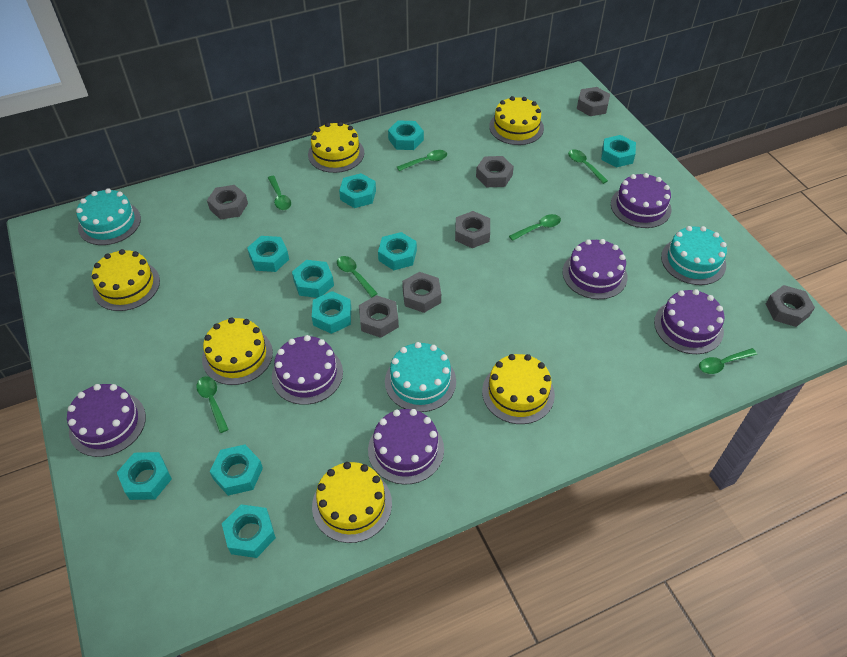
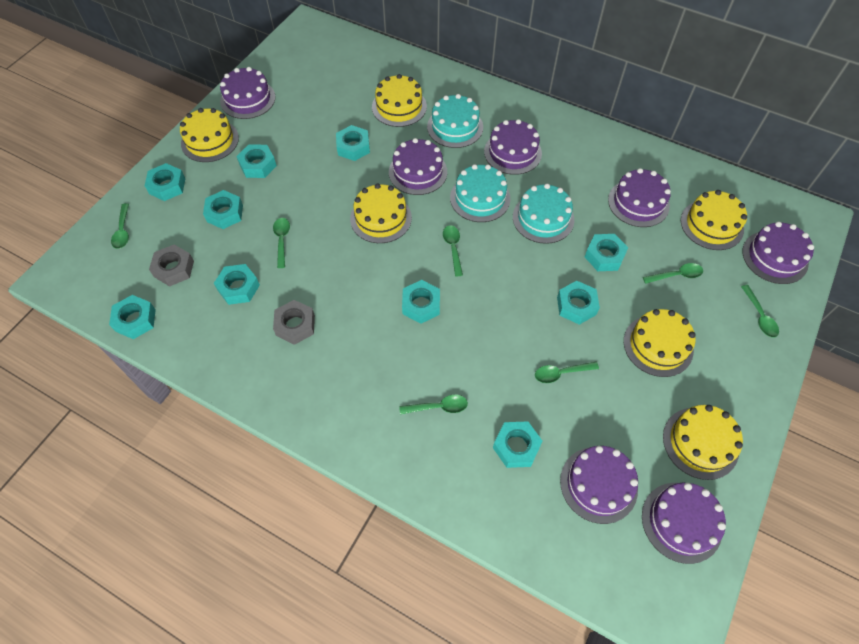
grey nut: [207,185,248,220] [359,295,399,338] [402,272,441,313] [455,211,490,248] [476,156,514,187] [577,87,610,116] [766,285,815,327] = 7 -> [149,245,194,287] [273,300,315,345] = 2
purple cake: [67,384,146,457] [272,335,343,405] [368,409,444,485] [563,239,628,299] [611,173,671,228] [654,289,725,354] = 6 -> [220,67,275,119] [389,138,447,195] [484,119,542,175] [560,446,638,524] [608,168,671,227] [642,483,726,564] [742,222,814,284] = 7

